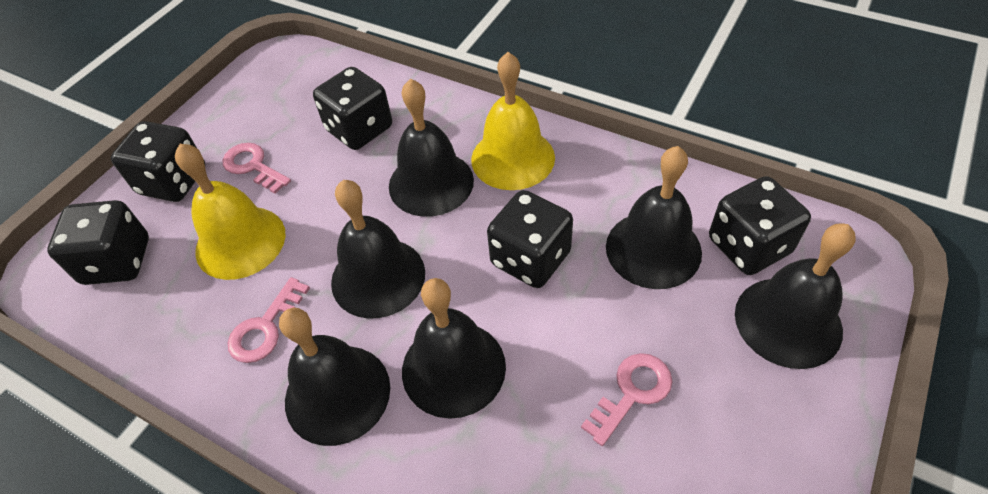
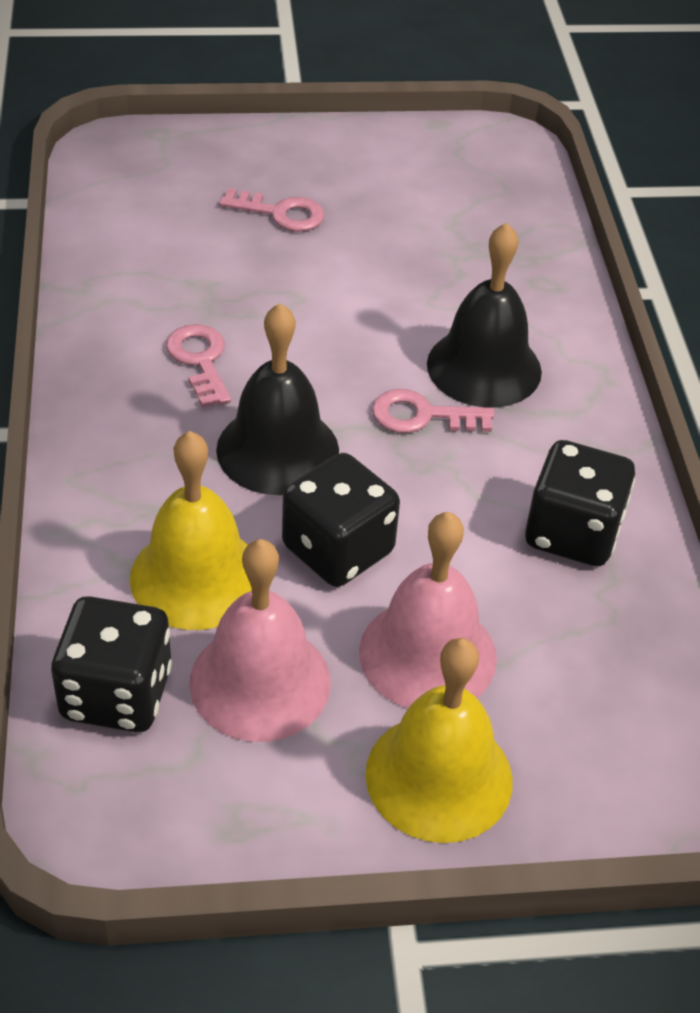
black bell: [279,308,390,446] [331,180,425,319] [389,79,474,217] [402,278,506,419] [606,146,702,289] [735,223,856,369] = 6 -> [216,303,339,495] [427,223,542,408] = 2
black dice: [47,200,149,285] [111,121,206,202] [313,67,392,150] [487,190,573,288] [709,176,811,275] = 5 -> [51,596,172,732] [282,453,400,587] [525,440,635,566] = 3
pink bell: none = 0 -> [189,539,331,742] [359,512,497,708] = 2

